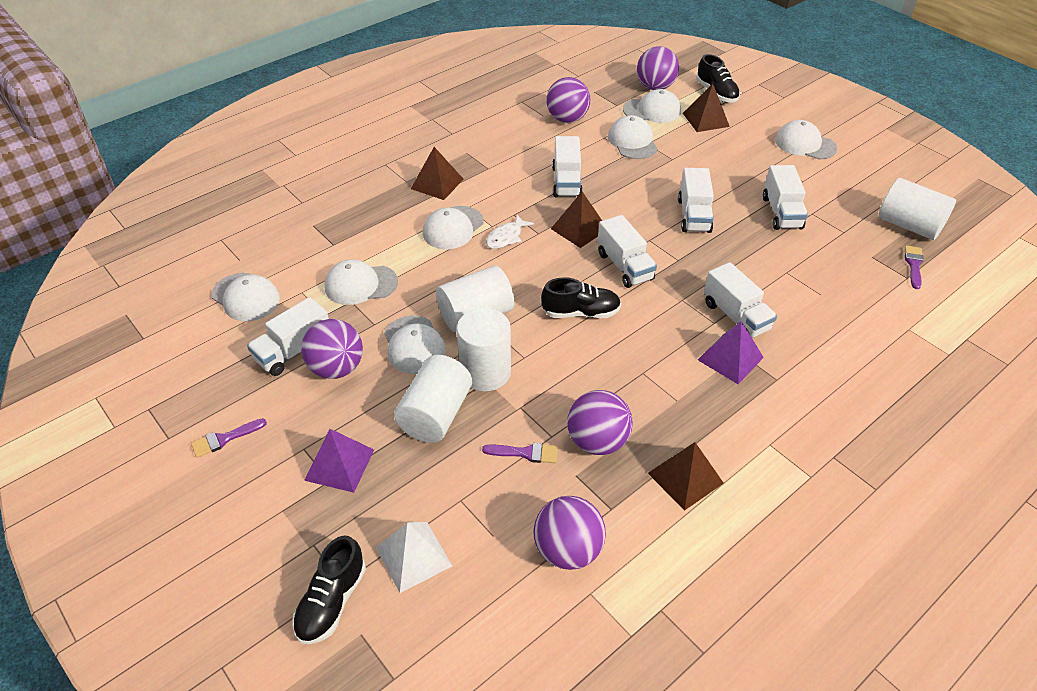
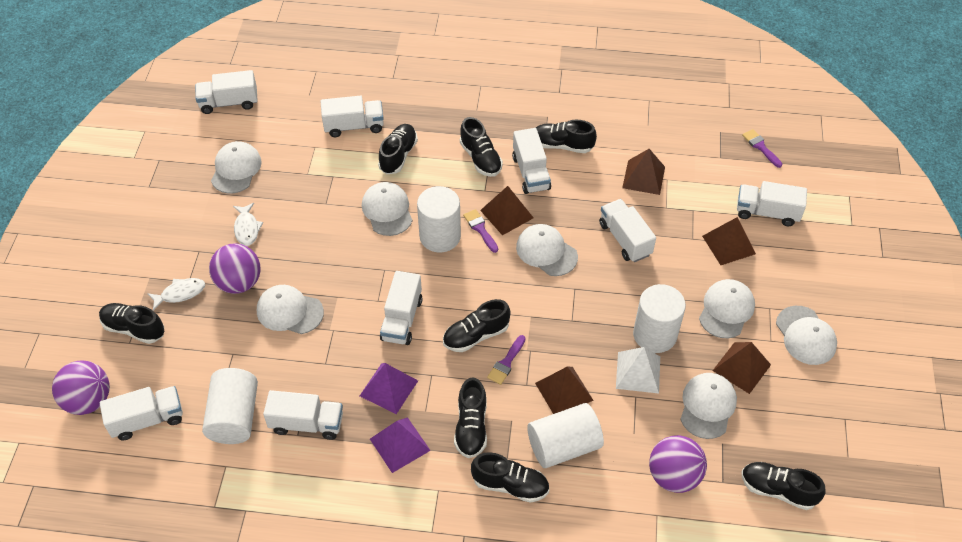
black shoe: [292,536,366,644] [541,277,621,318] [696,54,740,103] = 3 -> [99,303,164,344] [378,124,418,174] [443,299,511,352] [454,377,487,458] [460,117,503,177] [471,452,549,503] [536,120,597,153] [742,462,825,510] = 8
brown pyramid: [411,147,463,200] [551,192,602,248] [648,442,724,511] [683,84,730,132] = 4 -> [480,186,534,235] [535,366,594,414] [622,149,665,195] [702,217,756,265] [713,342,771,394] = 5
purple ball: [301,319,363,379] [534,496,606,570] [546,77,590,123] [567,390,633,455] [637,46,679,90] = 5 -> [52,360,110,415] [209,243,261,294] [649,435,707,493] = 3
white fish: [486,215,534,249] = 1 -> [147,278,205,311] [233,203,263,246] = 2
white truck: [247,297,329,376] [552,136,583,197] [597,215,657,288] [678,168,714,233] [704,262,777,338] [763,165,808,230] = 6 -> [100,386,183,440] [195,70,258,114] [263,390,343,440] [320,96,384,137] [380,271,423,345] [512,128,551,194] [599,199,656,262] [737,181,807,226] = 8

